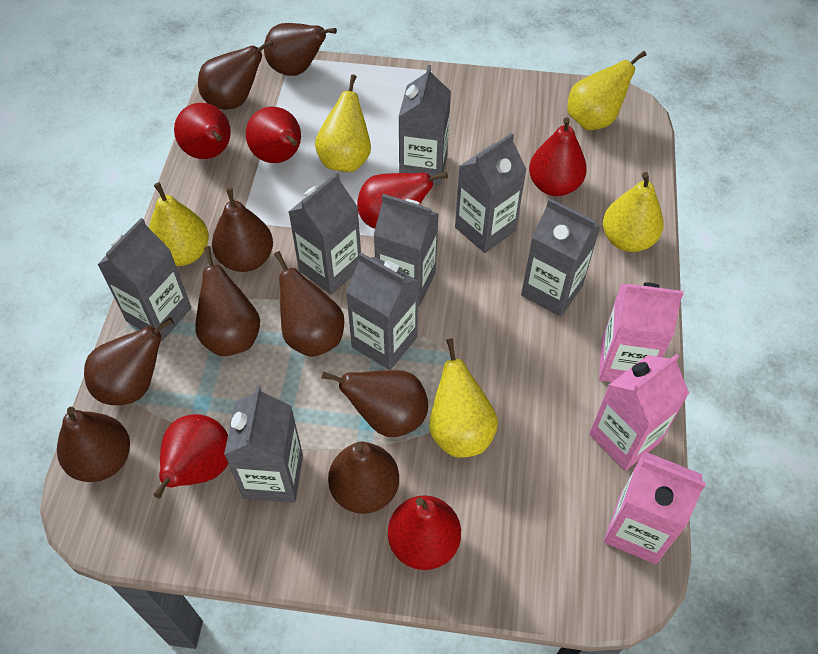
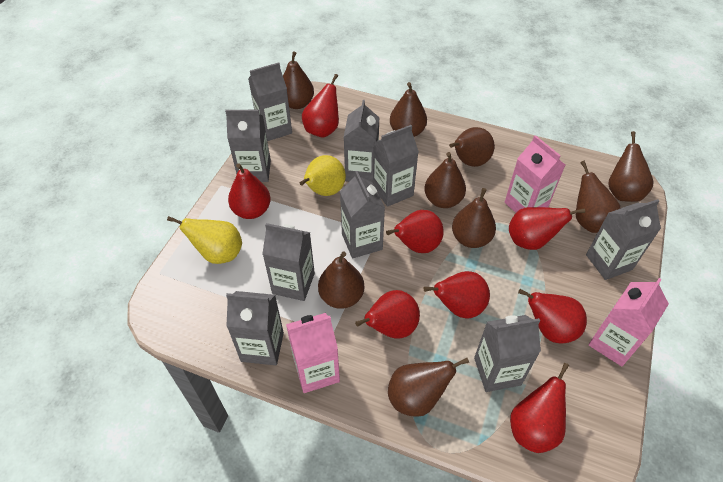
grey carton: [97,218,191,341] [224,386,303,503] [288,173,361,295] [346,252,419,370] [374,194,439,307] [399,65,451,185] [455,133,527,253] [521,198,600,316] = 8 -> [225,110,271,182] [226,291,284,365] [248,63,292,141] [262,223,315,301] [340,171,385,258] [344,100,379,182] [373,125,419,207] [474,315,541,392] [586,199,661,280] = 9
red pear: [154,414,228,499] [174,103,231,159] [246,107,301,163] [357,172,448,229] [388,495,461,570] [529,117,587,196] = 6 -> [228,163,271,219] [302,74,339,138] [355,290,420,339] [386,210,444,253] [424,271,490,319] [509,207,585,250] [510,363,569,453] [518,289,587,344] = 8
yellow pear: [149,182,209,266] [315,74,371,172] [429,338,498,457] [567,51,646,130] [603,172,664,252] = 5 -> [167,216,242,264] [300,155,346,196] = 2

